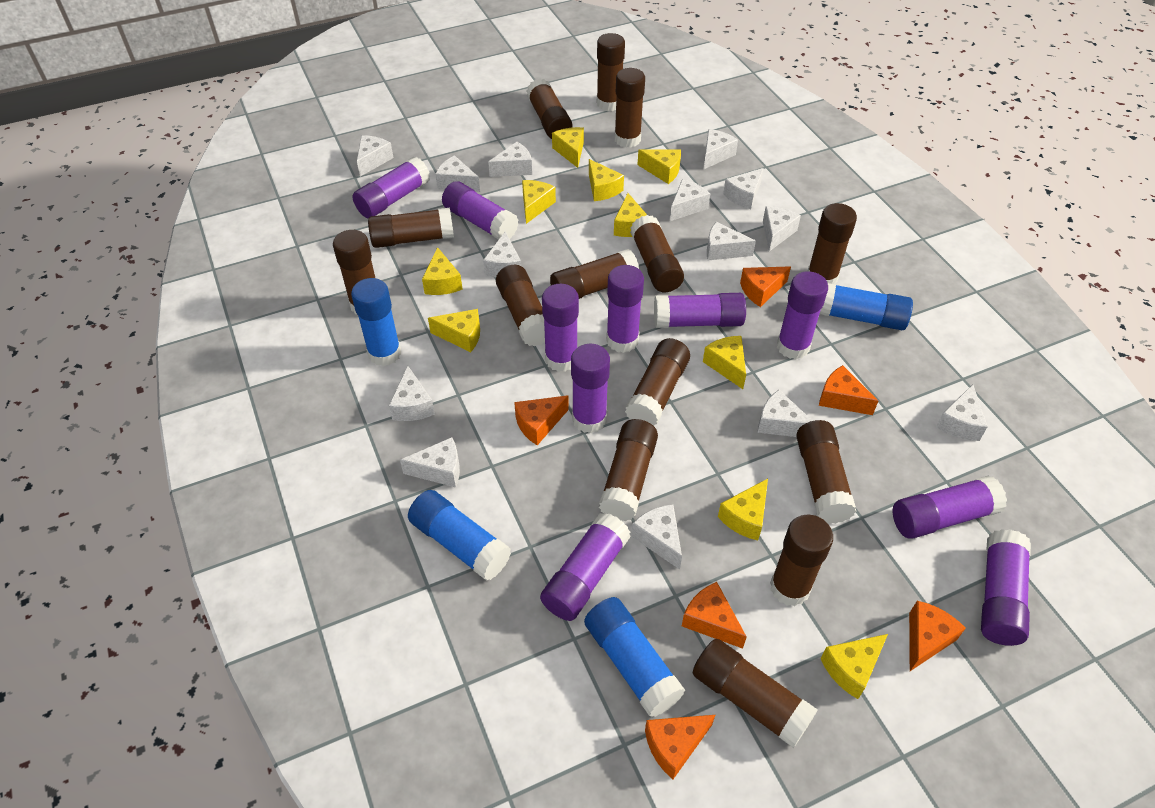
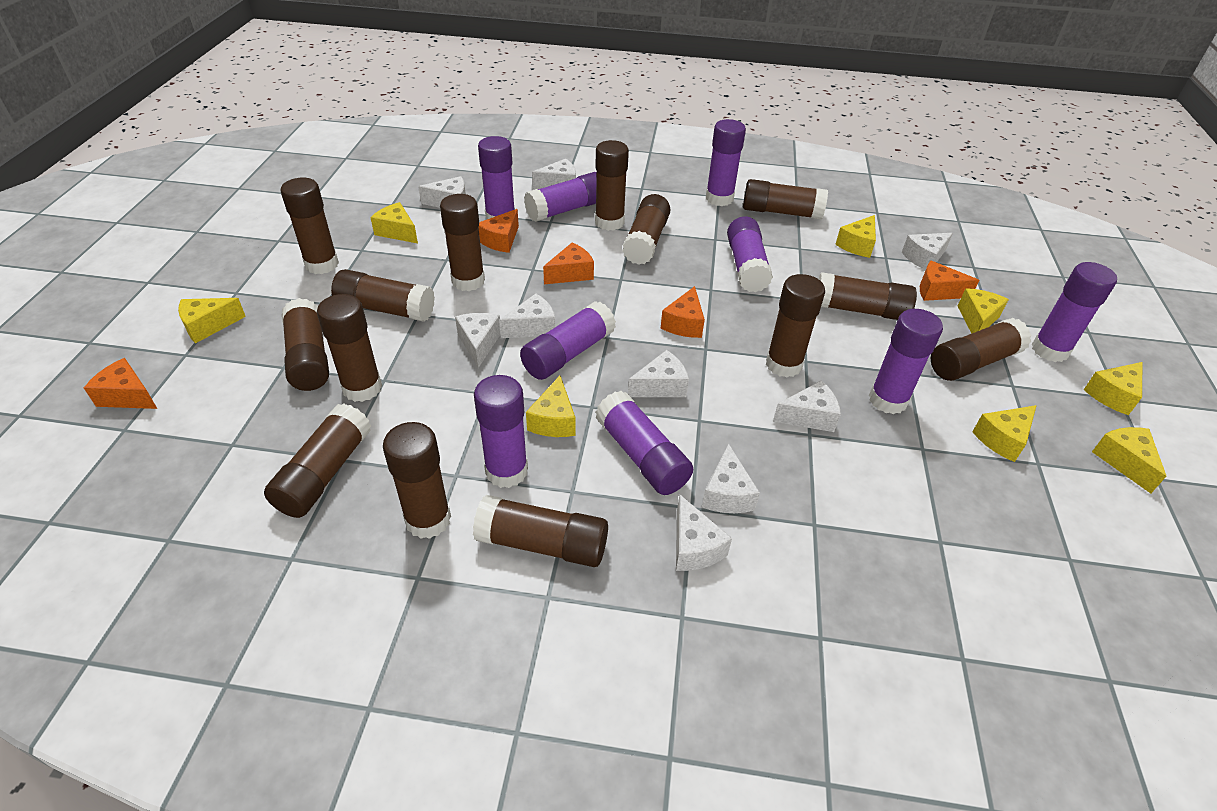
blue glue stick: [351,278,401,366] [408,490,511,581] [584,597,685,717] [820,283,913,330] = 4 -> none = 0
orange cheese: [514,395,569,445] [645,715,715,779] [682,582,747,649] [740,266,791,307] [819,365,878,415] [909,601,966,671] = 6 -> [84,358,157,409] [478,209,519,253] [543,242,594,284] [661,286,705,338] [920,260,979,301] = 5
purple glue stick: [353,157,430,218] [442,181,519,240] [540,512,631,621] [542,284,579,372] [571,344,610,433] [606,265,644,353] [654,293,746,328] [777,271,828,359] [893,476,1007,539] [981,529,1031,646] = 10 -> [474,375,528,488] [478,136,515,220] [520,301,616,380] [524,172,597,222] [595,391,693,495] [706,119,746,206] [727,216,773,293] [869,309,943,414] [1032,262,1117,362] = 9
white cheese: [357,135,394,176] [389,366,435,421] [400,437,460,487] [435,155,480,192] [483,232,521,278] [488,142,532,177] [631,504,682,569] [670,179,710,221] [704,129,738,169] [707,222,756,260] [723,168,764,209] [757,390,813,437] [763,206,801,252] [936,385,988,441] = 14 -> [418,176,466,208] [455,313,500,368] [499,294,555,338] [532,159,576,189] [628,350,689,397] [676,495,732,571] [702,443,760,513] [773,380,841,432] [902,233,953,270] = 9
yellow cheese: [422,247,463,295] [428,309,480,352] [522,180,556,224] [552,127,584,168] [589,159,624,201] [614,193,647,237] [638,149,681,184] [703,336,746,389] [718,479,768,540] [821,634,888,699] = 10 -> [178,298,246,343] [370,202,418,243] [526,376,576,437] [835,215,876,258] [958,288,1009,333] [972,405,1037,462] [1084,362,1142,415] [1092,427,1166,494] = 8

